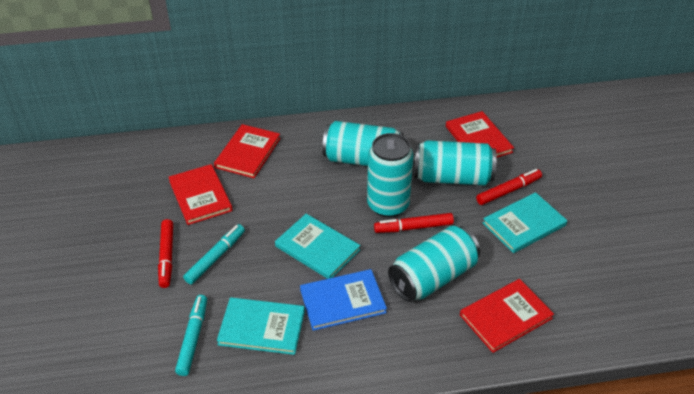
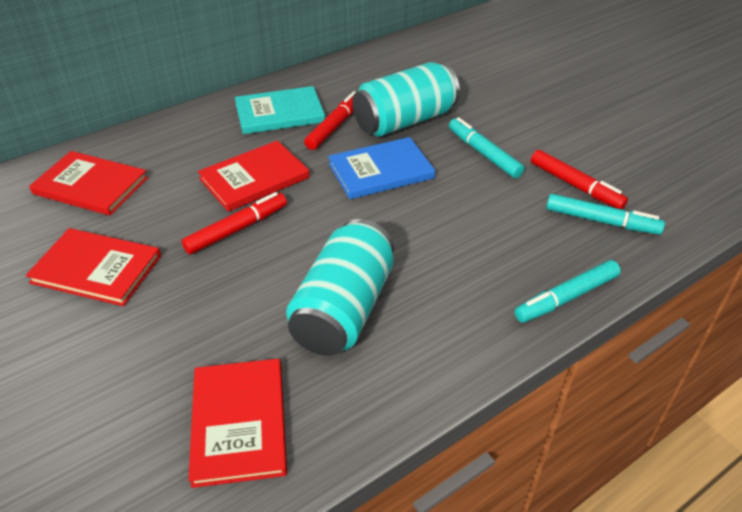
turquoise book: [217,297,305,355] [275,214,361,279] [483,192,567,253] = 3 -> [235,86,325,134] = 1
turquoise can: [322,121,404,166] [367,133,414,217] [388,226,480,302] [414,140,496,185] = 4 -> [286,219,394,356] [352,62,460,137] = 2
turquoise marker: [175,295,207,376] [183,224,245,284] = 2 -> [449,117,524,178] [514,260,621,323] [546,194,665,235] = 3

